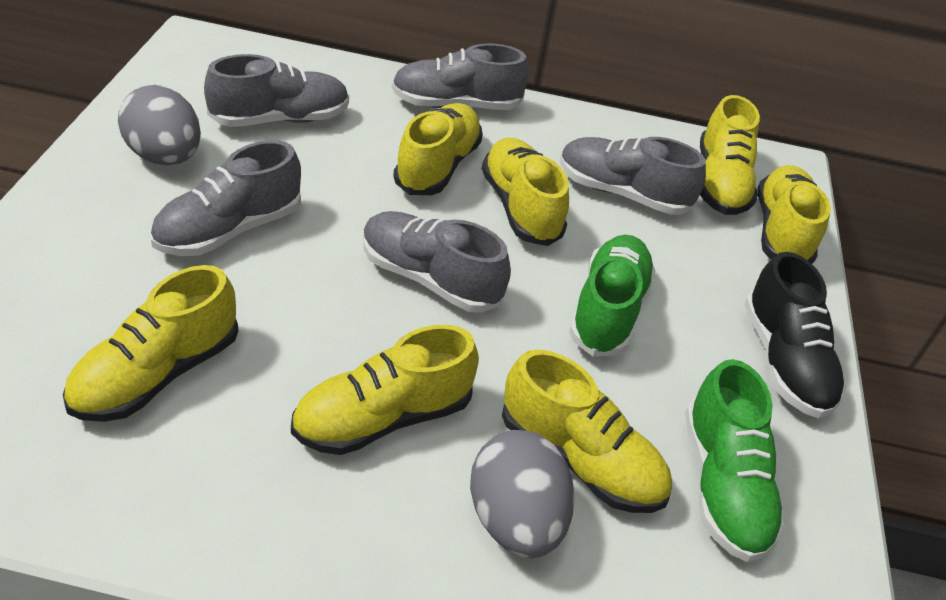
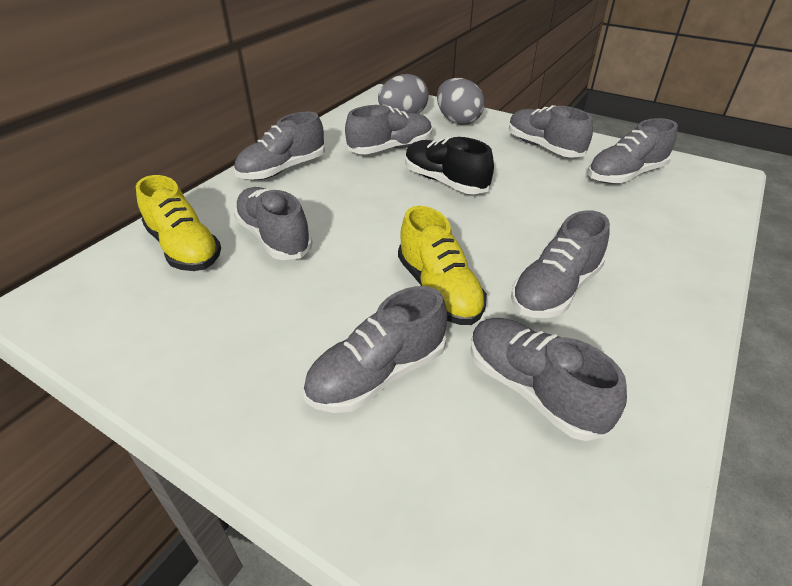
green shoe: [569,235,656,357] [685,359,786,562] = 2 -> none = 0
grey shoe: [150,140,301,256] [204,54,349,127] [363,211,511,313] [391,43,529,110] [560,136,706,215] = 5 -> [233,187,313,260] [234,112,325,180] [303,286,447,413] [345,105,432,154] [470,318,627,441] [509,105,593,158] [511,210,610,318] [588,118,678,184] = 8
yellow shoe: [63,265,238,422] [291,325,479,455] [393,103,483,195] [482,137,569,246] [502,349,672,513] [700,95,760,215] [757,165,831,264] = 7 -> [136,175,221,271] [398,206,487,325] = 2

